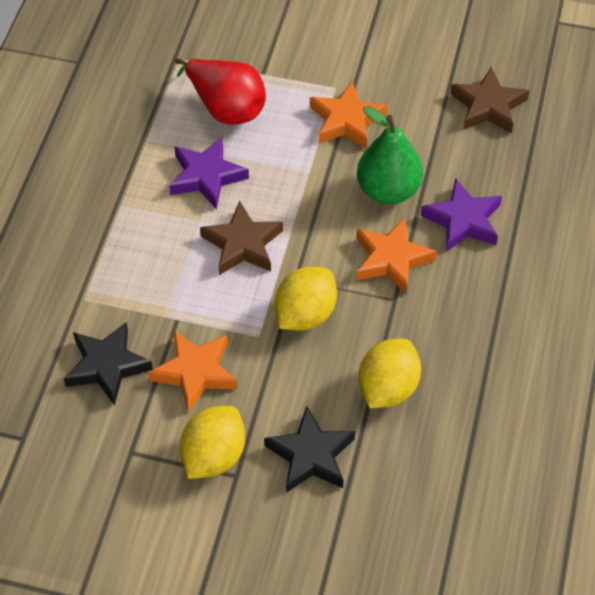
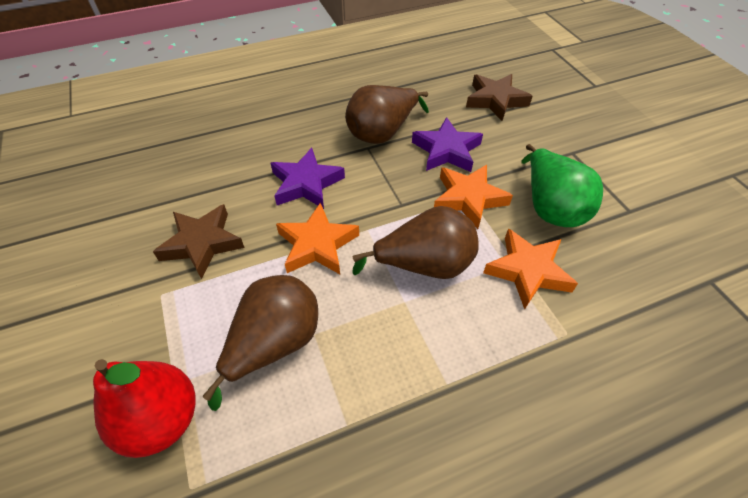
black star: [64,322,153,405] [264,406,355,493] = 2 -> none = 0
brown pear: none = 0 -> [203,275,318,411] [345,85,429,144] [352,206,479,279] = 3
yellow lemon: [180,406,245,479] [275,267,337,330] [358,339,421,408] = 3 -> none = 0

